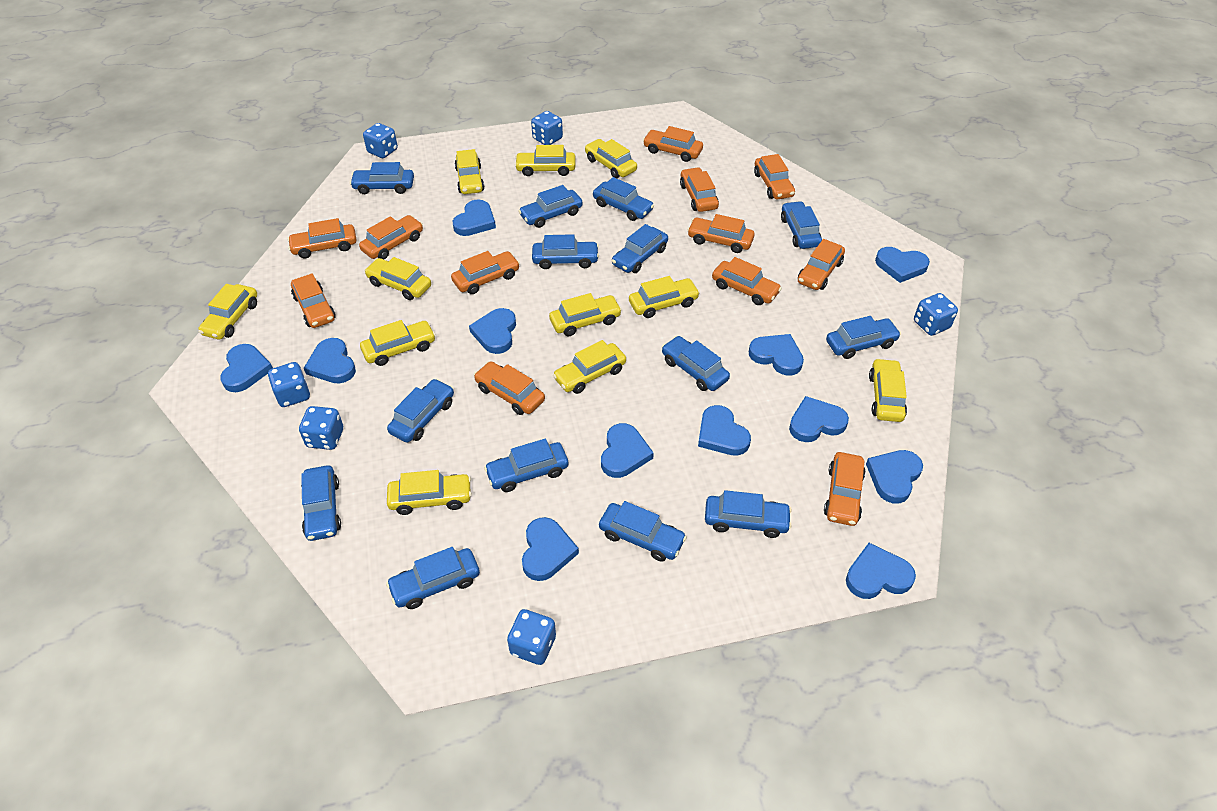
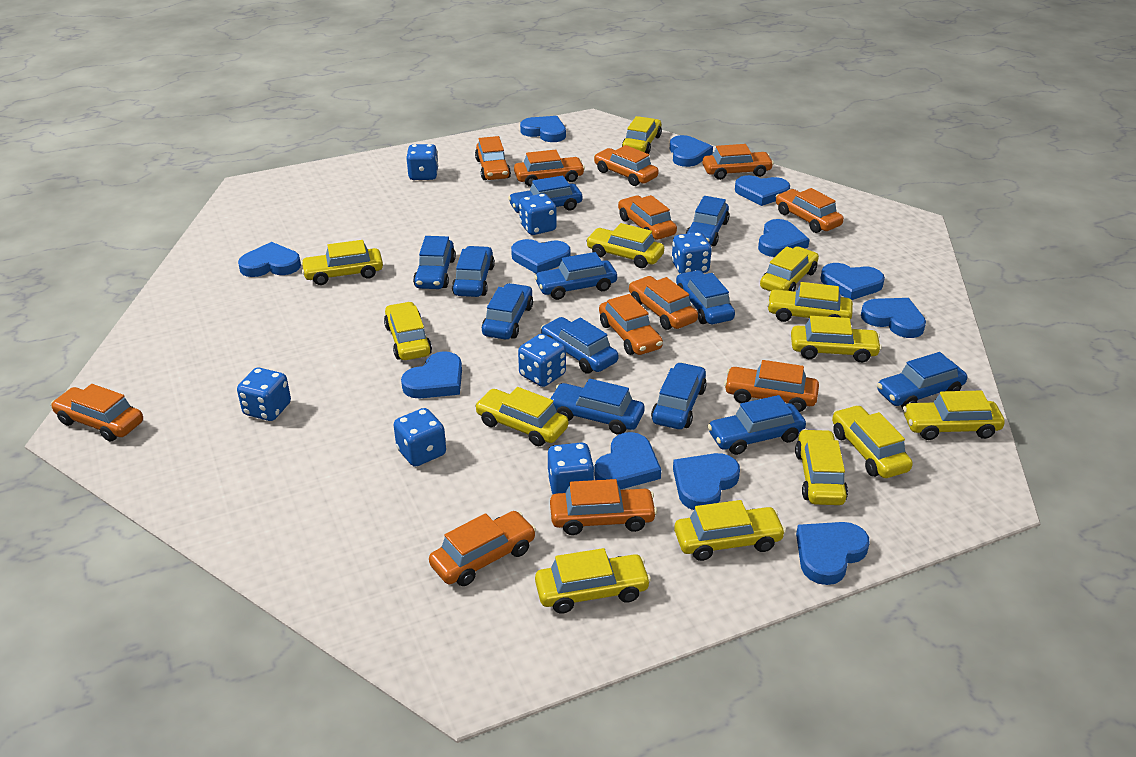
blue car: [301,465,341,541] [350,162,414,194] [386,547,480,609] [387,379,454,443] [484,439,569,492] [519,185,583,228] [532,234,599,269] [593,177,654,221] [599,501,687,562] [611,224,668,273] [662,336,730,391] [705,490,792,538] [781,201,822,249] [826,316,901,359] = 14 -> [413,236,456,289] [452,246,495,297] [482,283,533,339] [508,176,582,213] [534,252,617,300] [541,317,618,374] [549,379,645,435] [651,362,707,429] [676,270,735,324] [686,196,729,246] [708,395,806,455] [877,352,967,408] = 12
blue dice: [268,362,310,407] [299,406,343,450] [363,123,398,158] [507,609,556,665] [531,111,563,145] [914,293,958,336] = 6 -> [237,368,291,421] [394,408,446,467] [406,144,438,180] [518,334,566,387] [519,193,557,235] [547,442,595,494] [672,232,712,273] = 7
yellow car: [198,284,257,339] [360,320,436,366] [364,257,431,300] [387,470,472,515] [454,149,485,194] [515,145,576,176] [549,293,622,336] [553,340,626,394] [585,139,637,178] [629,276,700,318] [869,358,907,422] = 11 -> [301,240,383,285] [384,302,432,360] [475,387,569,446] [535,548,651,614] [586,223,664,268] [622,116,662,154] [674,500,786,561] [760,246,819,292] [767,282,853,322] [791,316,882,363] [795,429,848,505] [832,405,913,478] [903,390,1005,440] = 13

